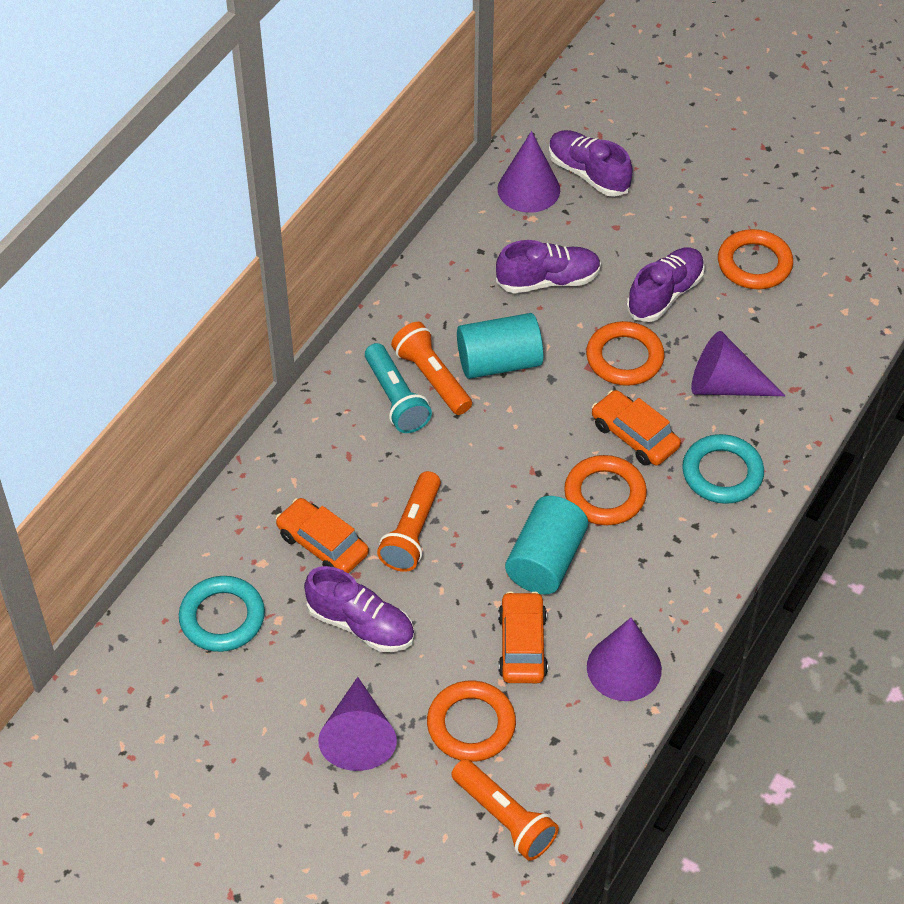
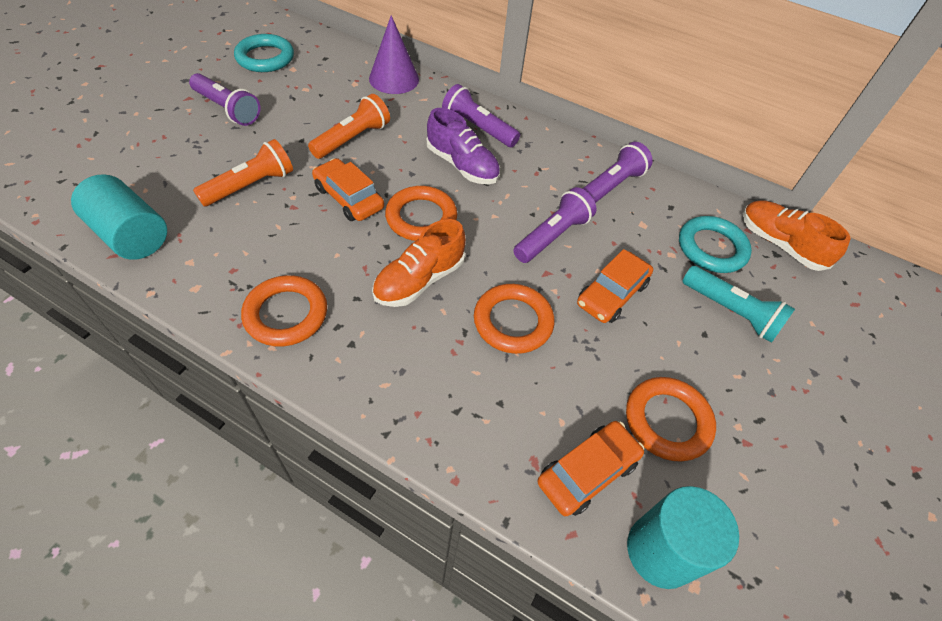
orange flashlight: [377,471,441,572] [391,322,472,415] [451,759,559,861] = 3 -> [193,139,293,206] [308,94,390,159] = 2
orange shoe: none = 0 -> [372,219,466,307] [743,200,851,271] = 2
purple cone: [318,677,397,771] [498,131,560,213] [587,617,662,701] [691,331,785,396] = 4 -> [369,15,419,94] = 1
purple flashlight: none = 0 -> [189,73,260,126] [442,84,520,147] [513,187,596,263] [583,142,653,203] = 4
purple shoe: [304,566,414,652] [496,240,601,293] [549,130,633,197] [627,247,705,322] = 4 -> [426,108,500,184] = 1

